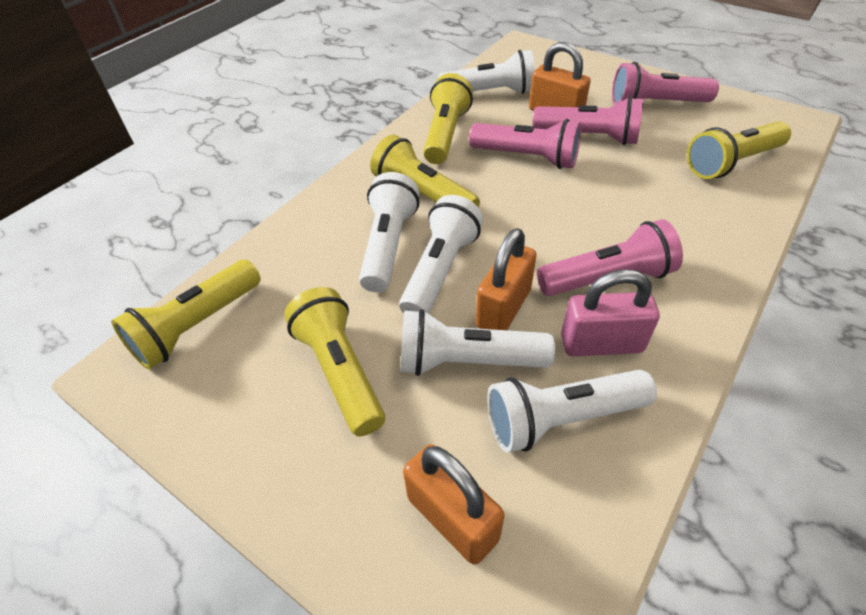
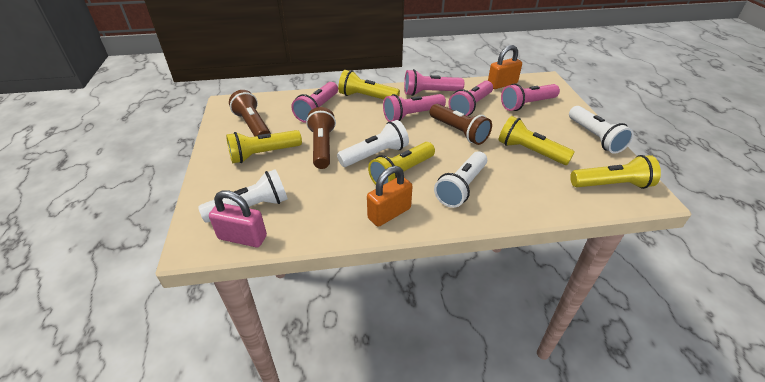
brown flashlight: none = 0 -> [229,90,271,137] [306,107,336,169] [430,104,492,145] = 3
orange padlock: [403,444,504,565] [476,228,537,330] [529,42,591,111] = 3 -> [367,166,412,227] [488,45,522,89] = 2
pink flashlight: [469,119,581,169] [532,97,643,145] [537,219,683,296] [612,62,719,105] = 4 -> [291,82,338,123] [383,94,446,122] [404,69,464,96] [448,81,493,116] [501,83,560,111] = 5
white flashlight: [359,172,419,292] [399,195,483,314] [400,309,555,376] [438,50,535,94] [487,370,657,453] = 5 -> [198,169,288,223] [337,120,409,167] [434,151,487,208] [569,106,634,154] = 4

